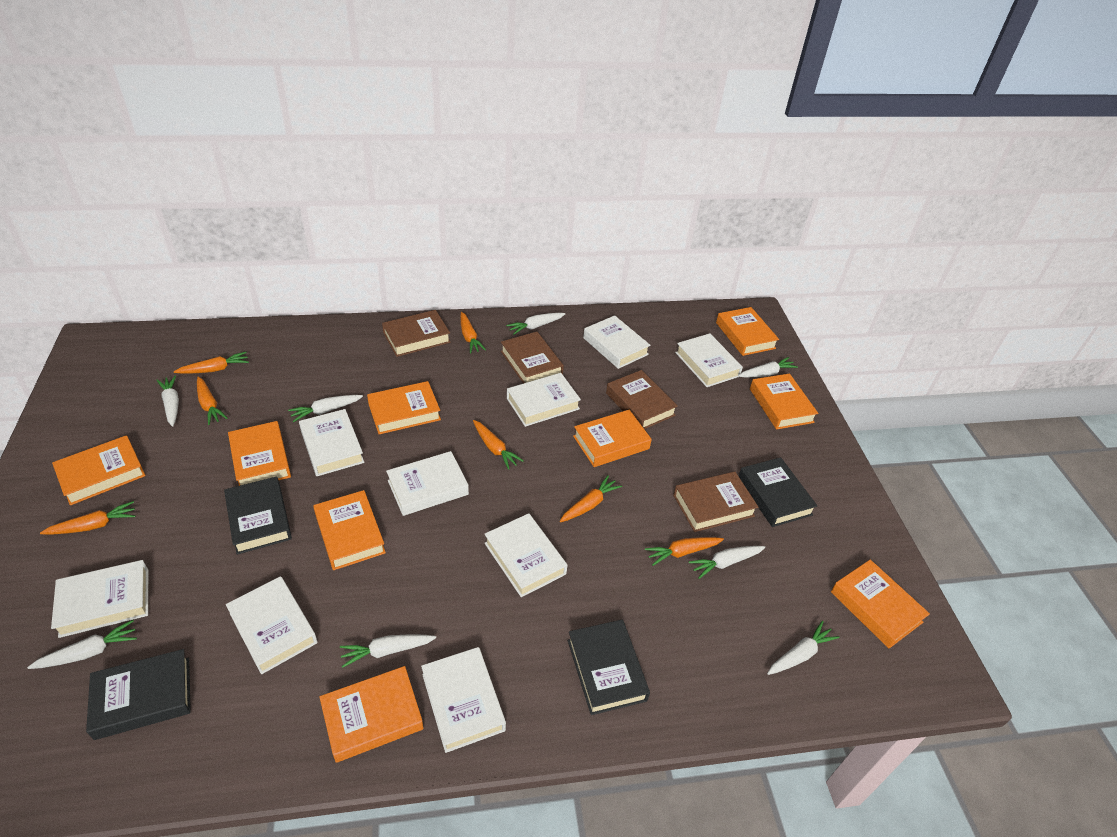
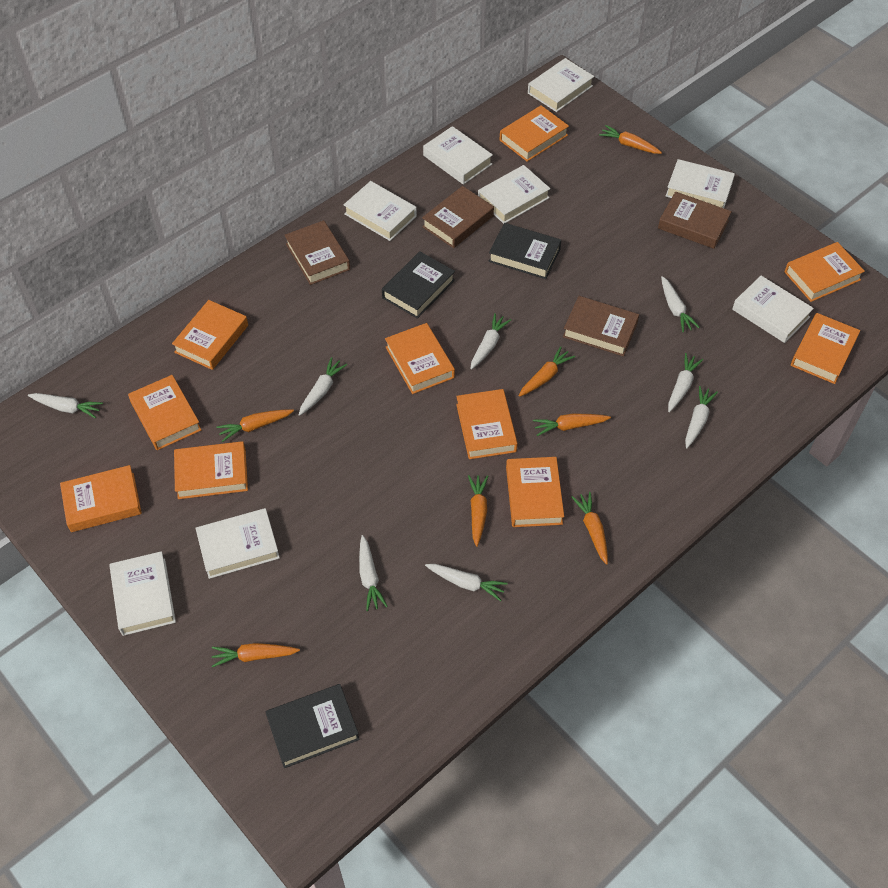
black book: [86,649,191,740] [224,477,292,554] [568,620,650,715] [738,457,817,527] = 4 -> [265,684,360,768] [382,251,455,319] [488,223,561,279] = 3
orange book: [52,435,146,505] [228,421,291,486] [313,490,386,570] [320,666,423,763] [367,381,441,434] [573,410,652,467] [716,307,779,356] [750,374,818,429] [831,560,930,648] = 9 -> [60,465,142,532] [128,375,201,450] [172,300,248,370] [174,441,248,499] [385,323,455,394] [456,389,518,459] [500,105,569,162] [506,457,564,527] [785,242,865,302] [791,313,860,384] = 10
white book: [51,560,148,638] [226,576,317,674] [299,409,364,476] [386,451,469,516] [421,647,506,753] [484,513,568,597] [507,373,581,427] [583,315,650,369] [675,333,743,387] = 9 -> [109,551,176,636] [195,508,280,579] [344,181,417,241] [423,126,493,185] [478,165,550,224] [528,58,594,112] [666,159,735,208] [732,276,814,343] = 8

